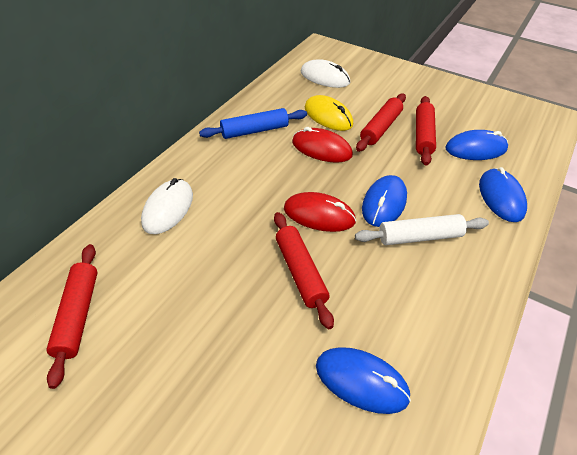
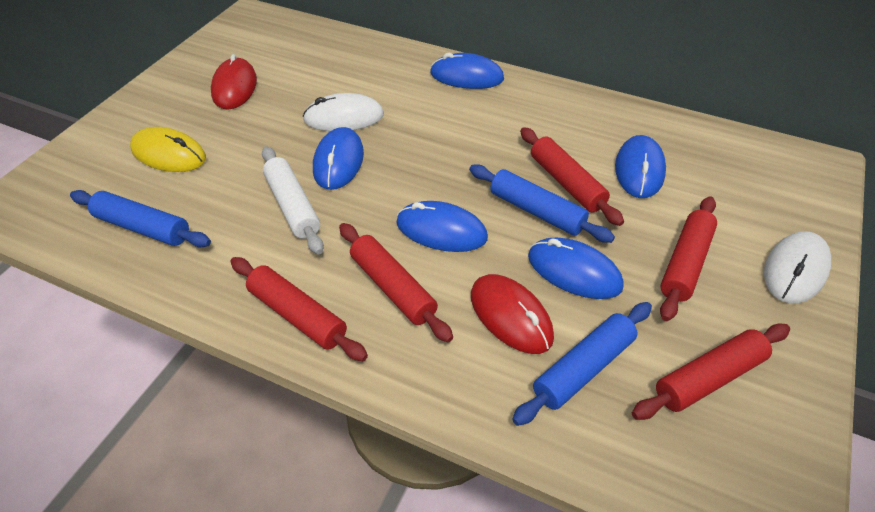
blue mouse: [316,347,411,414] [362,175,407,227] [445,130,508,160] [479,167,527,222] = 4 -> [313,127,364,190] [396,201,488,252] [430,53,504,89] [528,238,624,299] [615,135,666,198] = 5
blue rolling pin: [199,108,307,139] = 1 -> [70,190,211,248] [469,164,615,243] [512,302,652,426] = 3
red rolling pin: [46,244,98,389] [274,212,334,329] [356,94,406,152] [416,96,436,165] = 4 -> [230,257,368,361] [339,223,453,342] [520,127,624,226] [632,324,790,420] [660,196,717,321] = 5

